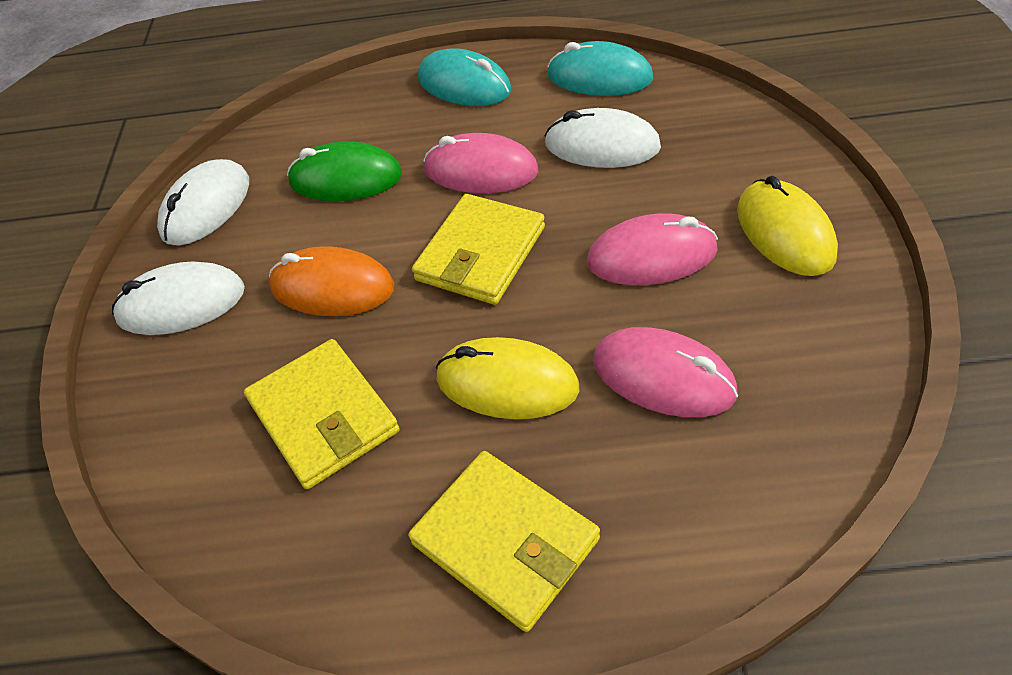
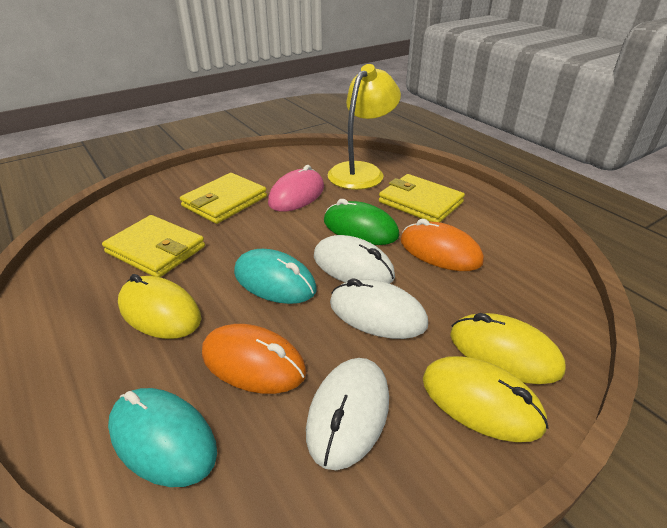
orange mouse: [269,246,394,316] = 1 -> [202,324,307,394] [400,219,484,271] = 2
pink mouse: [423,133,538,193] [587,213,718,285] [593,327,738,417] = 3 -> [268,165,324,212] = 1
yellow lamp: none = 0 -> [328,64,401,190] = 1
yellow mouse: [436,337,580,419] [737,176,838,276] = 2 -> [118,274,201,339] [423,356,549,442] [450,313,566,384] = 3

